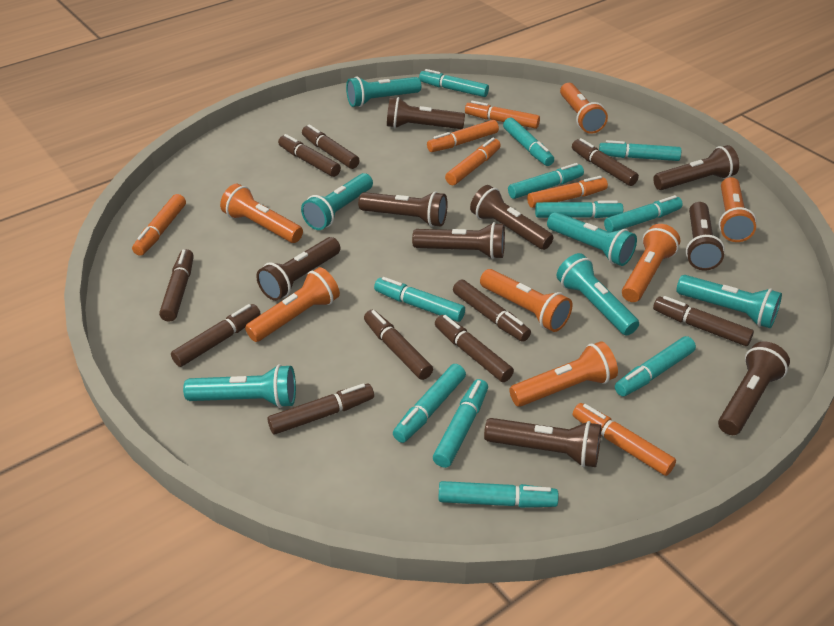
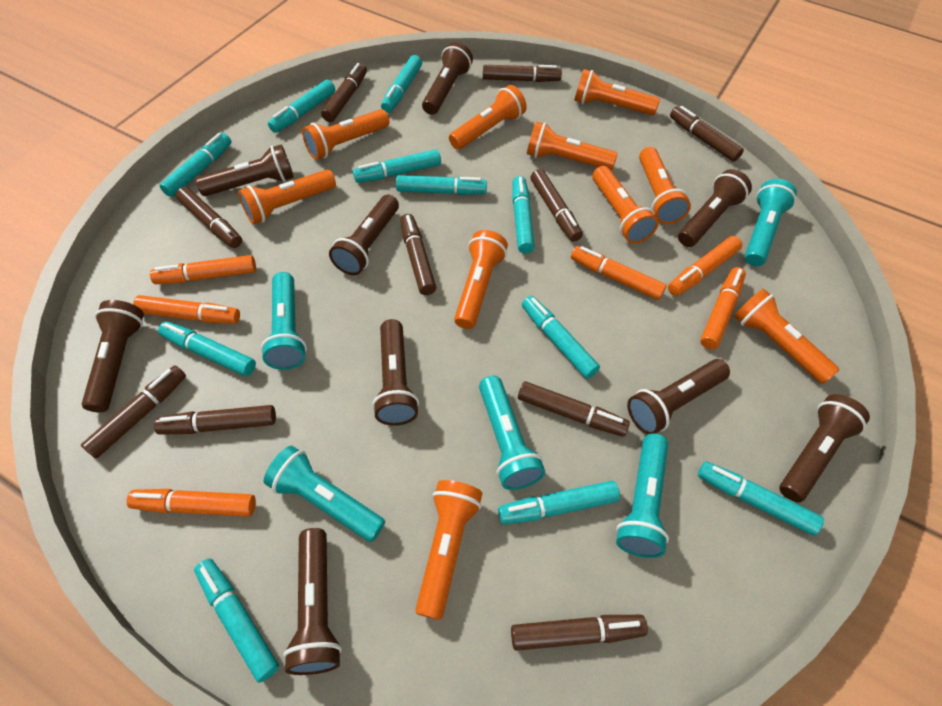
orange flashlight: [220,184,303,243] [245,267,340,342] [480,269,572,332] [509,341,618,407] [560,83,608,134] [622,224,680,302] [719,177,757,242] = 7 -> [238,169,336,224] [302,109,390,160] [415,480,482,620] [449,85,527,150] [454,230,508,329] [527,121,618,170] [574,69,660,115] [592,166,659,244] [639,147,691,224] [734,289,839,384] = 10
turquoise flashlight: [183,364,296,408] [301,173,373,230] [346,76,421,107] [547,212,637,266] [556,253,639,335] [676,275,782,328] = 6 -> [261,272,307,370] [264,446,385,542] [479,376,545,490] [616,434,669,558] [745,179,797,266] = 5

